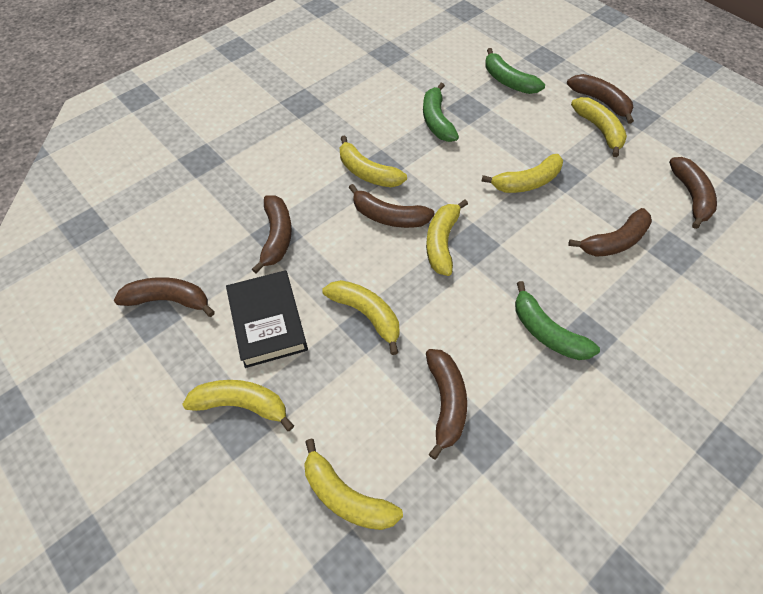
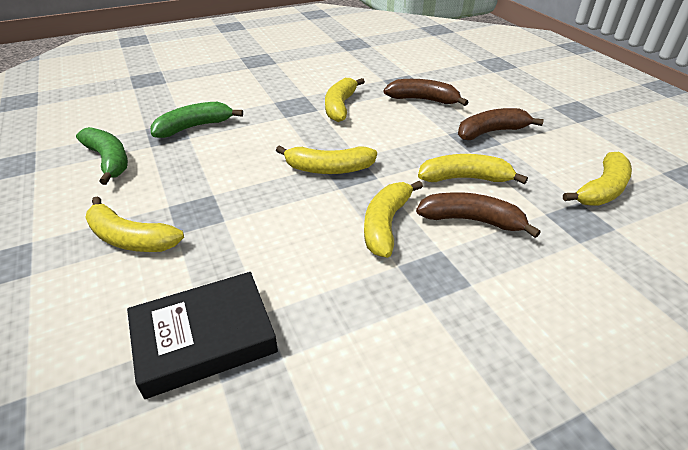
brown banana: [114,277,215,317] [252,195,292,273] [349,184,435,228] [426,349,467,460] [567,74,634,124] [568,208,652,257] [669,157,717,229] = 7 -> [384,79,468,106] [416,192,541,238] [458,108,544,140] = 3
green banana: [423,83,459,142] [485,48,545,94] [515,281,600,360] = 3 -> [76,127,128,185] [150,102,243,138] = 2
yellow banana: [183,380,294,431] [304,439,403,530] [322,280,400,355] [340,136,407,187] [426,200,468,276] [481,154,563,193] [571,97,627,157] = 7 -> [85,196,184,252] [276,145,377,174] [325,78,365,122] [364,181,423,258] [418,154,528,184] [563,152,632,206] = 6

